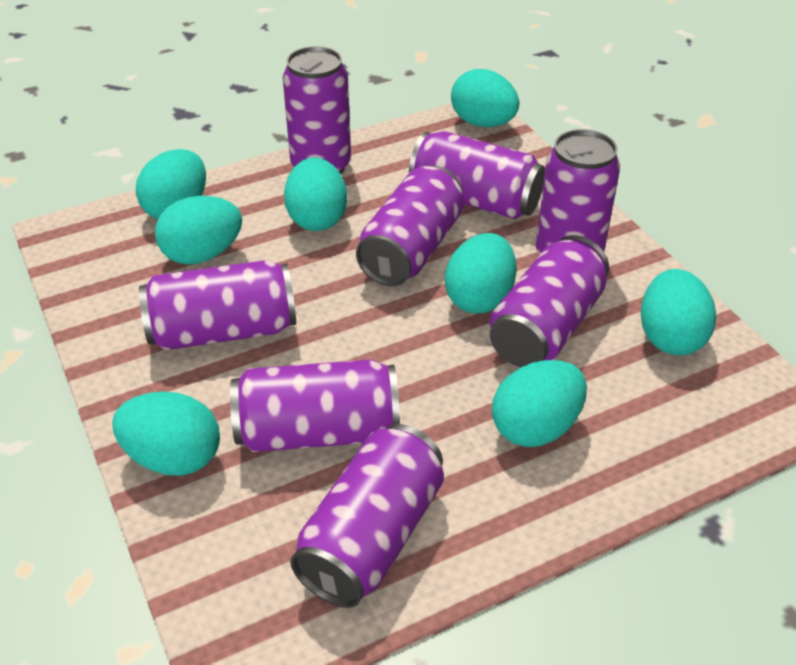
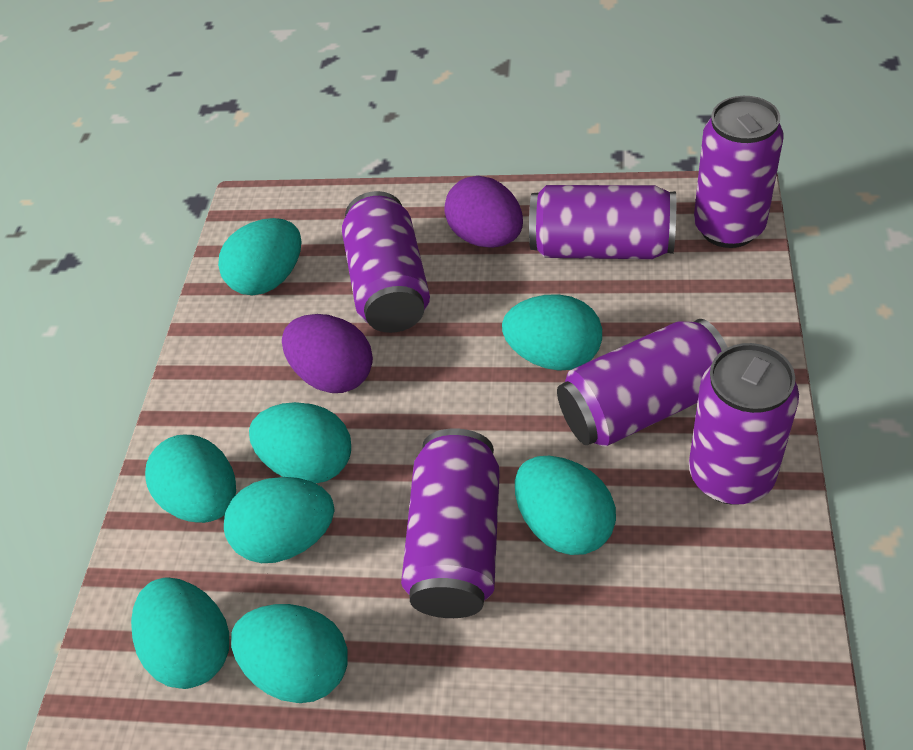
purple can: [139,260,296,350] [230,359,400,452] [283,46,351,174] [290,424,444,608] [356,166,465,287] [409,131,545,219] [489,235,609,367] [536,129,620,255] = 8 -> [342,191,430,333] [401,428,500,618] [529,185,676,259] [557,319,728,447] [689,343,799,505] [694,96,783,248] = 6
purple egg: none = 0 -> [282,314,373,393] [444,176,523,248] = 2

